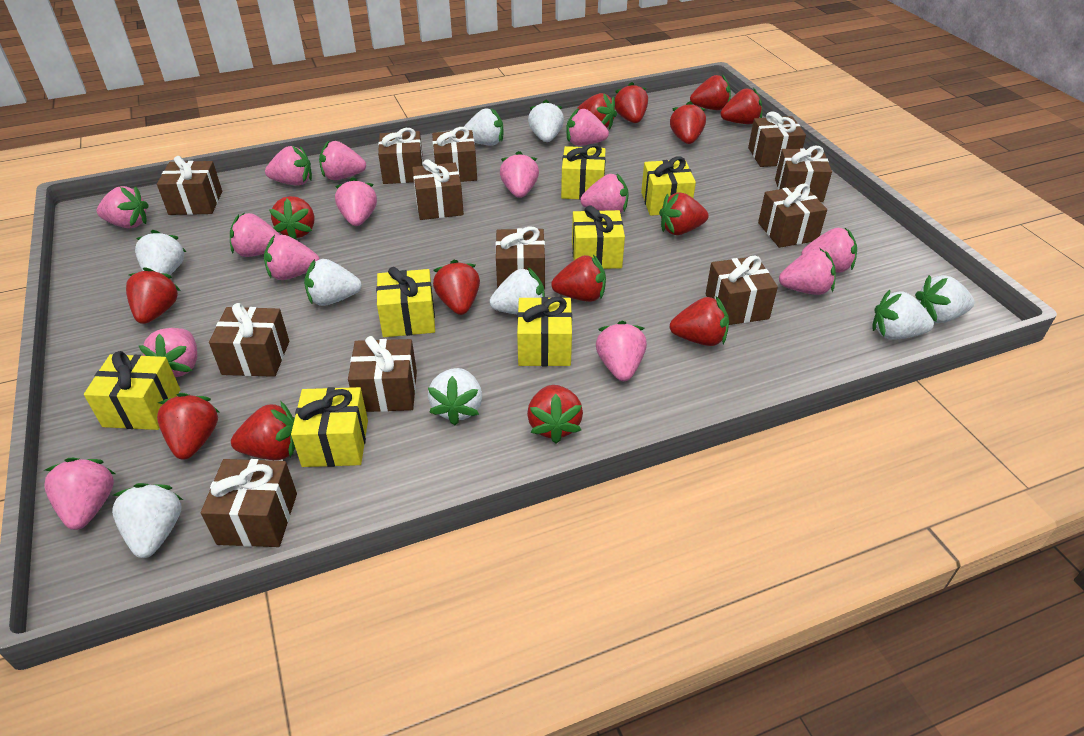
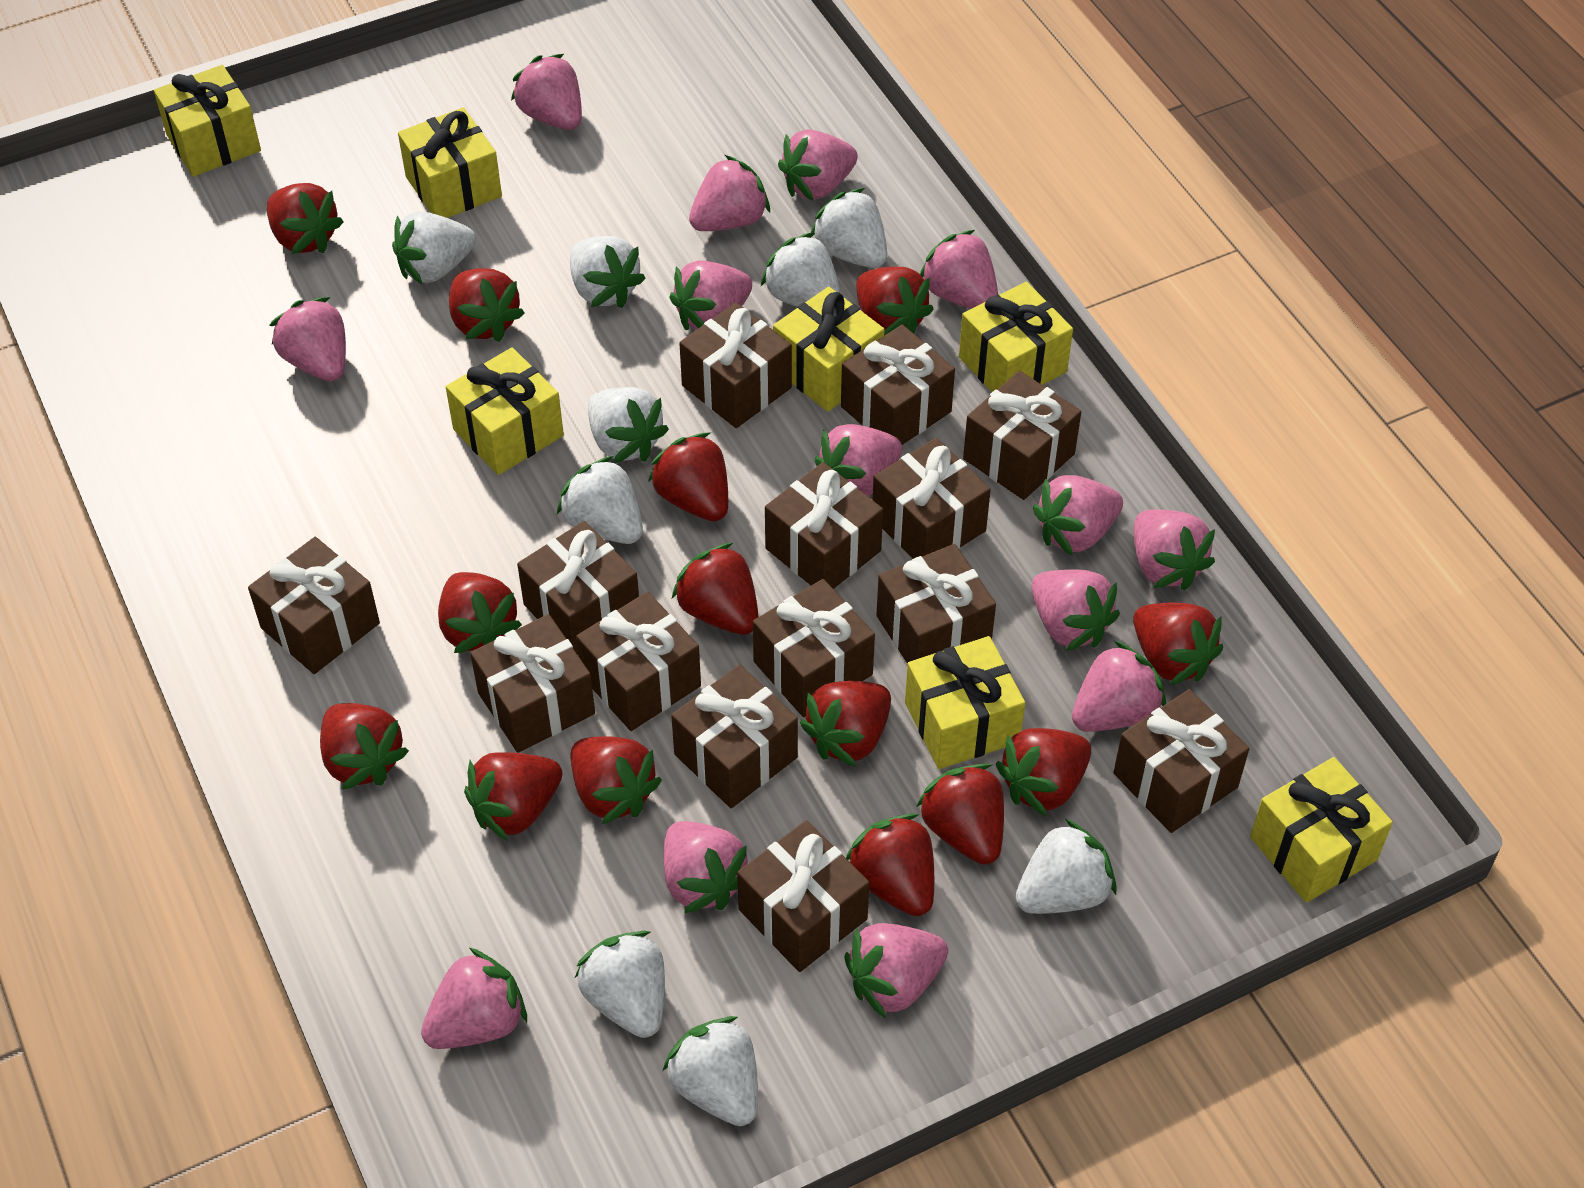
brown gift: [157,156,222,215] [201,459,297,547] [209,303,289,377] [348,336,417,412] [378,128,423,184] [412,159,464,220] [432,127,477,182] [496,227,545,289] [706,256,778,325] [748,111,806,167] [758,184,827,248] [775,146,832,202] = 12 -> [248,537,380,674] [470,614,595,753] [517,521,639,656] [576,592,701,731] [671,665,798,808] [679,302,792,428] [737,820,869,972] [753,579,875,717] [765,462,883,589] [841,325,955,445] [873,438,991,559] [877,544,996,664] [963,371,1081,500] [1113,689,1249,833] = 14

